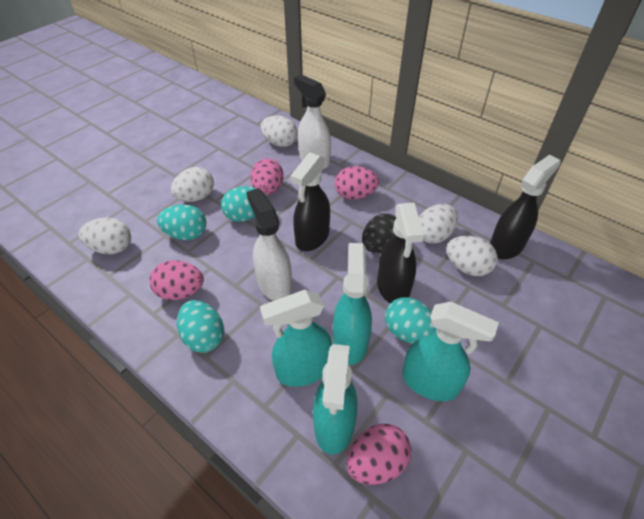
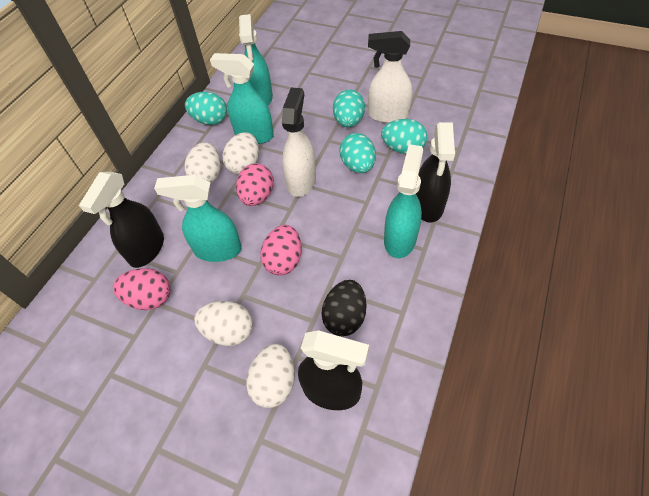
pink egg: [149,260,204,300] [250,159,284,195] [335,166,379,200] [347,424,411,485] = 4 -> [113,268,171,310] [236,163,274,206] [260,225,302,275] = 3
white egg: [78,217,131,254] [171,167,214,202] [261,115,298,147] [419,204,458,244] [446,236,498,276] = 5 -> [185,142,221,184] [194,301,253,346] [222,132,259,175] [246,344,295,408] = 4

